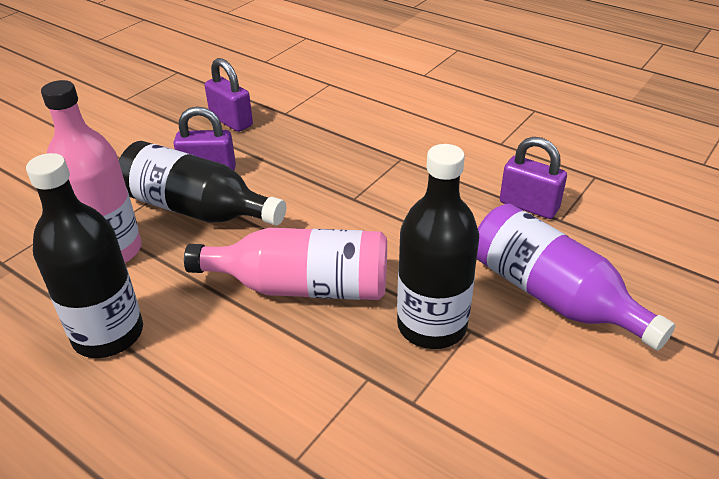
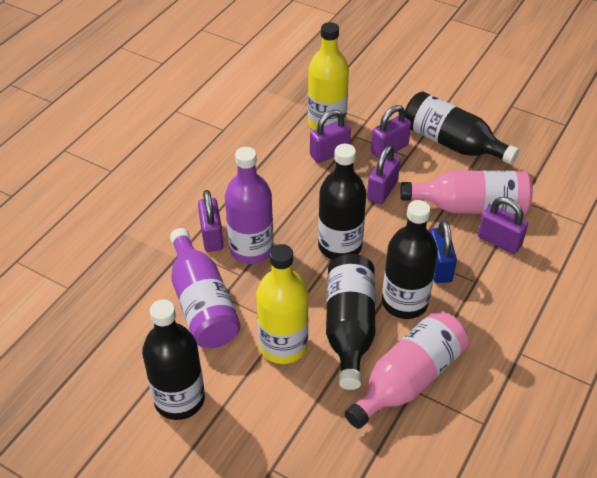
black bottle: [26,153,143,358] [119,141,286,226] [397,144,479,349] = 3 -> [142,299,205,420] [318,144,366,260] [326,254,375,390] [382,200,438,319] [405,91,519,165] = 5
blue padlock: none = 0 -> [430,220,457,283] = 1
purple bottle: [477,203,675,351] = 1 -> [170,228,241,348] [225,147,274,264] = 2
purple padlock: [174,107,236,171] [205,58,253,132] [500,137,567,219] = 3 -> [198,190,223,252] [310,110,351,163] [367,145,400,204] [371,105,411,159] [478,197,528,254] = 5
yellow bottle: none = 0 -> [256,244,308,364] [308,22,349,130] = 2

